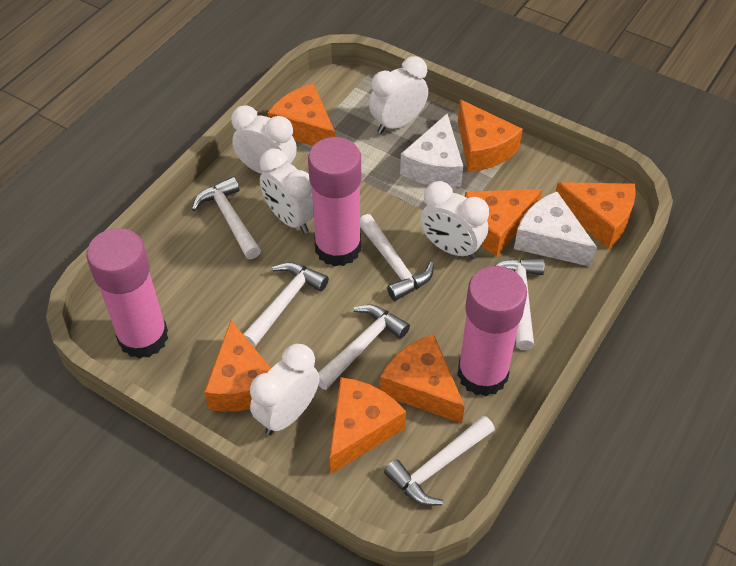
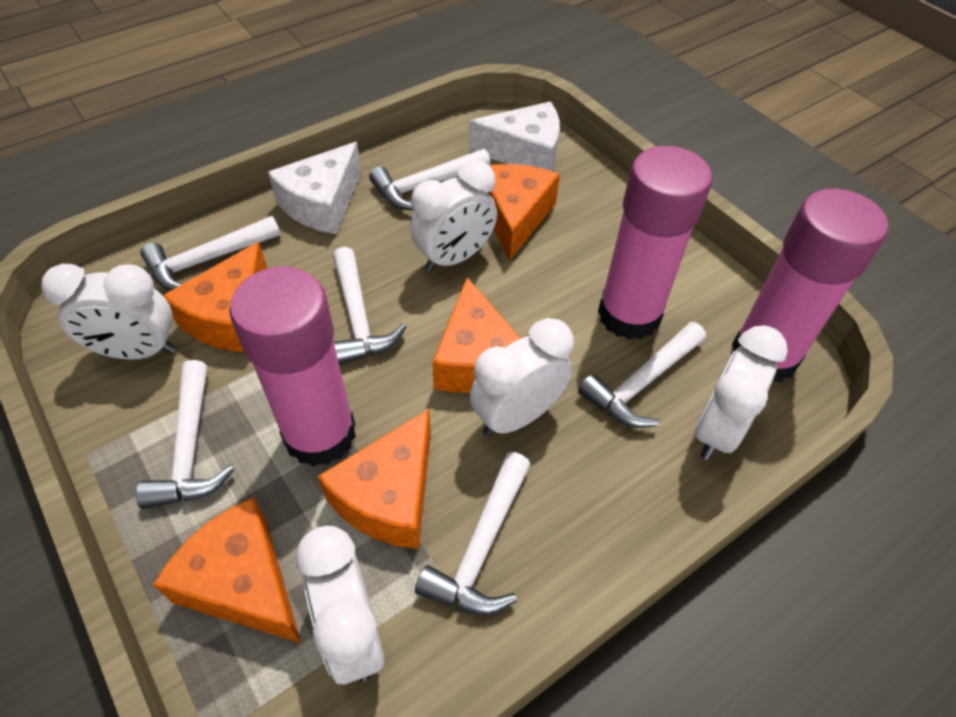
orange cheese: [204,320,271,412] [268,83,335,146] [330,377,406,474] [380,334,465,424] [458,99,523,172] [465,189,543,257] [556,182,636,249] = 7 -> [153,497,302,644] [163,242,268,352] [318,409,431,549] [432,278,521,393] [488,164,560,261] = 5

